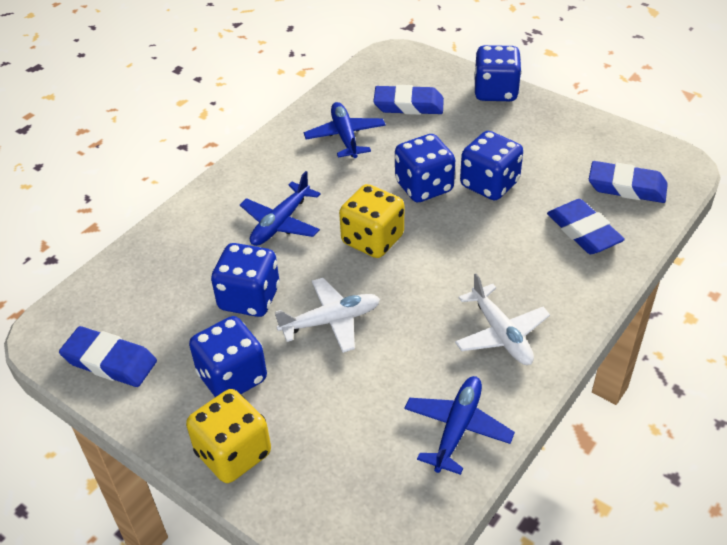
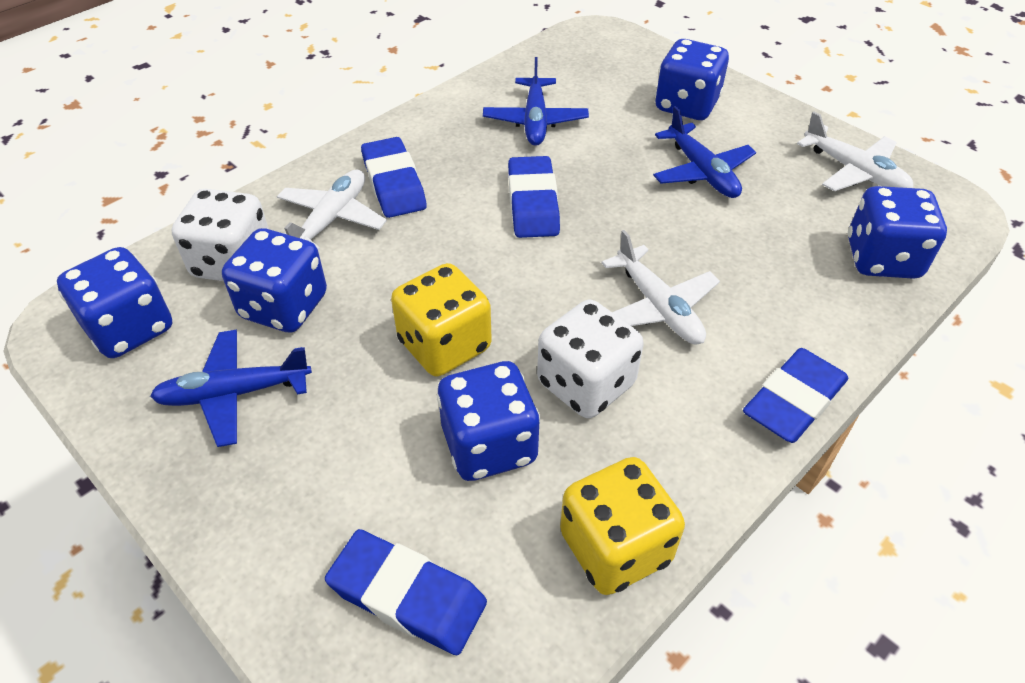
white dice: none = 0 -> [172,189,269,281] [537,300,644,418] = 2
white plane: [275,278,380,353] [455,273,550,365] = 2 -> [277,169,387,251] [601,230,720,344] [797,111,913,191] = 3

